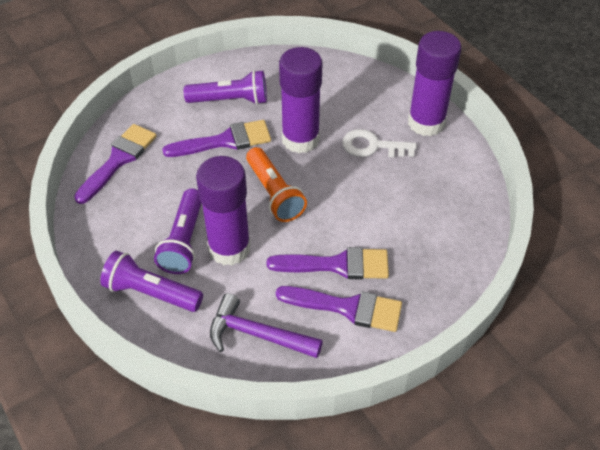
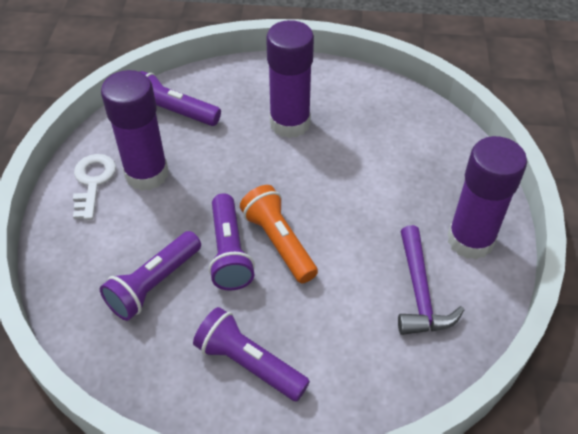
purple brush: [74,124,157,204] [162,120,271,157] [267,247,389,279] [276,286,402,332] = 4 -> none = 0
purple flashlight: [100,251,203,312] [154,189,201,274] [184,70,267,105] = 3 -> [100,231,201,321] [140,71,221,126] [193,307,310,401] [209,193,255,291] = 4

